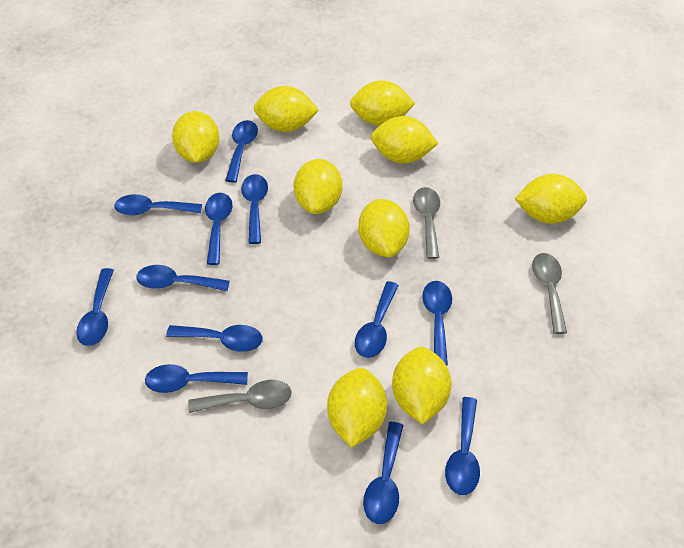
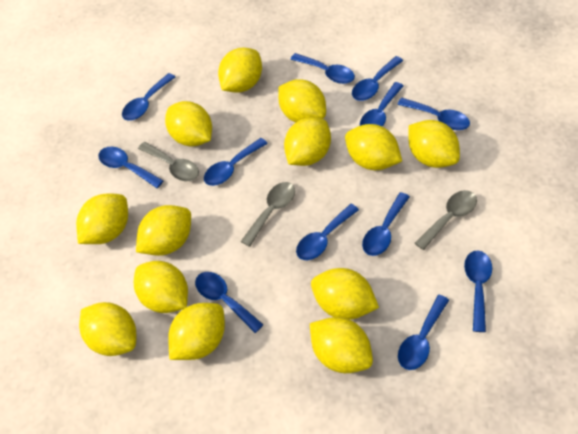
yellow lemon: [172,111,220,163] [254,86,319,132] [293,159,342,214] [327,368,387,448] [350,80,415,126] [358,199,410,257] [371,116,438,163] [392,347,452,424] [515,174,587,224] = 9 -> [76,194,128,244] [79,302,136,356] [134,261,188,313] [136,205,191,256] [165,101,212,147] [168,303,225,360] [218,48,262,93] [278,79,326,122] [284,117,331,166] [310,317,373,373] [311,268,379,320] [345,124,402,170] [408,120,460,168] = 13

